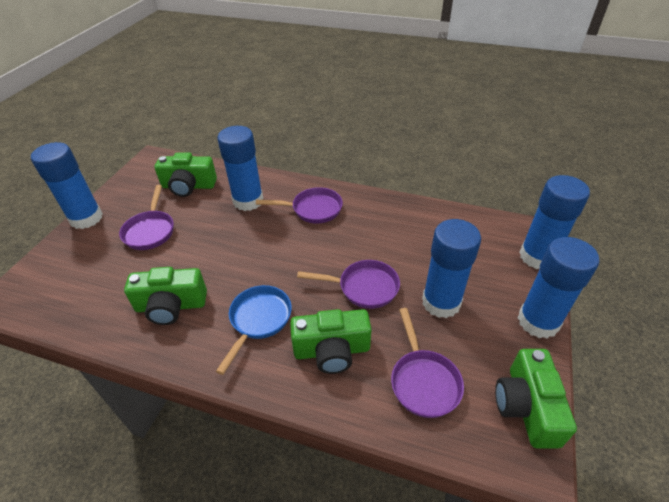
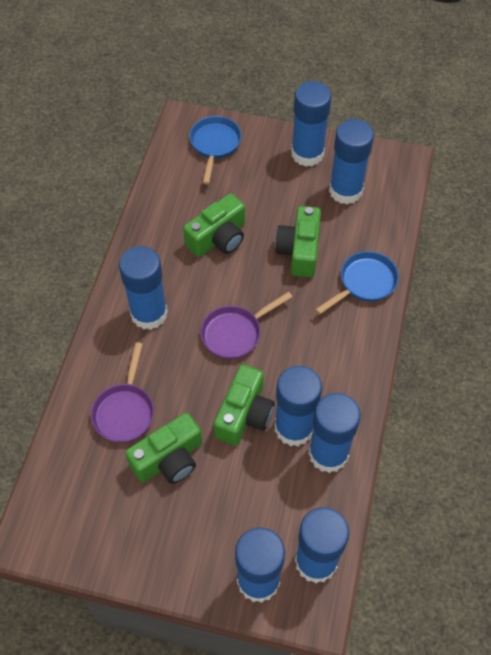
blue glue stick: [31,142,103,229] [217,126,263,211] [422,219,481,318] [518,237,599,339] [519,175,590,269] = 5 -> [119,246,168,330] [235,528,285,603] [275,366,322,446] [291,81,331,167] [295,507,349,583] [308,393,361,473] [329,119,374,205] = 7
blue pan: [216,285,292,375] = 1 -> [189,116,242,184] [315,251,399,315] = 2
purple pan: [119,185,174,250] [256,187,343,224] [297,260,400,309] [391,308,464,418] = 4 -> [91,342,154,443] [201,291,292,359] = 2

